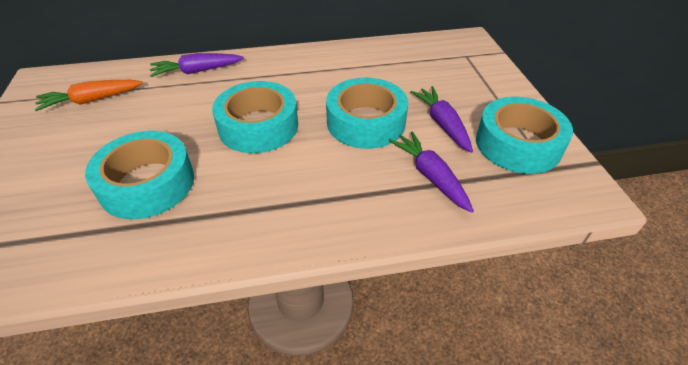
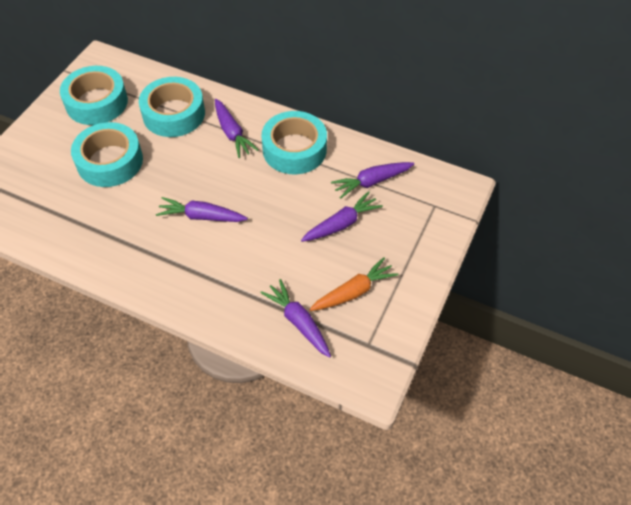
purple carrot: [150,53,244,77] [389,131,474,213] [411,86,473,153] = 3 -> [156,197,248,222] [215,99,259,158] [260,279,331,358] [301,191,383,242] [331,162,414,199] = 5

